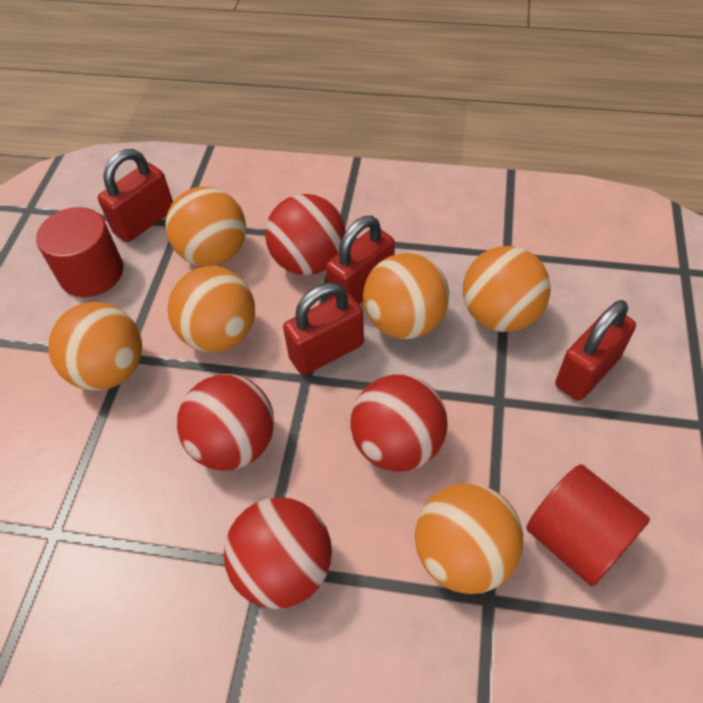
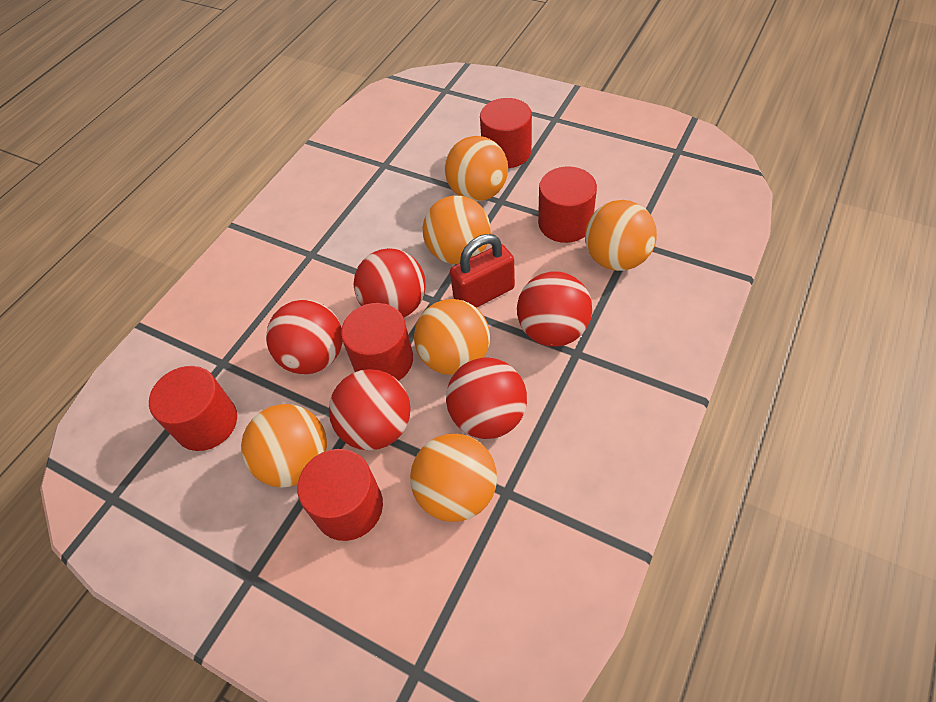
red ball: [177,374,274,471] [224,497,332,609] [265,194,346,275] [350,374,448,472] = 4 -> [266,300,343,374] [329,369,411,450] [354,248,426,317] [446,357,527,439] [517,271,592,347] = 5
red cylinder: [36,207,123,297] [526,464,650,587] = 2 -> [149,366,237,451] [297,449,383,541] [341,303,413,381] [480,98,532,168] [538,166,597,243] = 5
red padlock: [98,149,173,242] [283,283,364,375] [326,216,395,304] [555,300,636,401] = 4 -> [450,234,515,308] = 1

